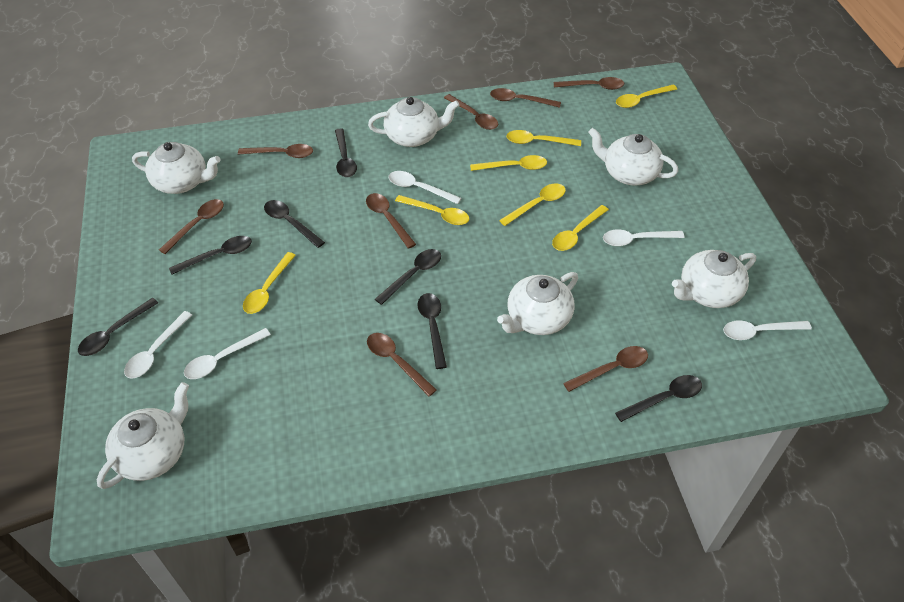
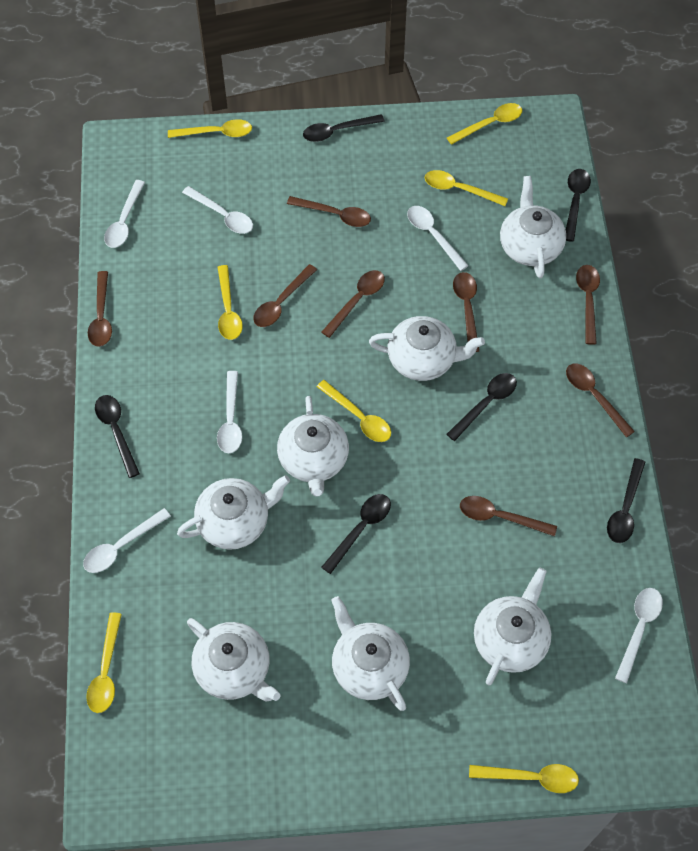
black spoon: [78,298,158,356] [169,236,252,275] [264,200,325,248] [335,128,357,177] [375,249,441,305] [418,293,447,369] [615,375,702,422] = 7 -> [95,395,140,478] [303,114,385,142] [321,494,391,574] [446,373,517,441] [566,169,591,242] [607,458,645,543] = 6
white spoon: [124,311,192,379] [184,328,271,379] [388,171,461,204] [603,229,685,246] [723,320,812,340] = 5 -> [83,508,171,573] [104,180,145,248] [182,186,253,234] [217,371,242,453] [407,206,469,271] [615,588,663,683] = 6
white teapot: [97,382,189,489] [132,142,221,194] [368,97,459,147] [497,272,578,335] [588,128,678,186] [672,250,756,308] = 6 -> [177,475,290,550] [187,618,281,701] [277,396,349,497] [331,596,410,711] [369,316,485,381] [474,568,551,685] [500,176,566,278] = 7

